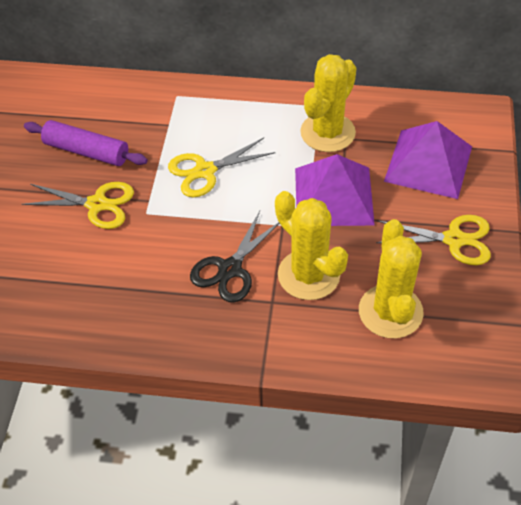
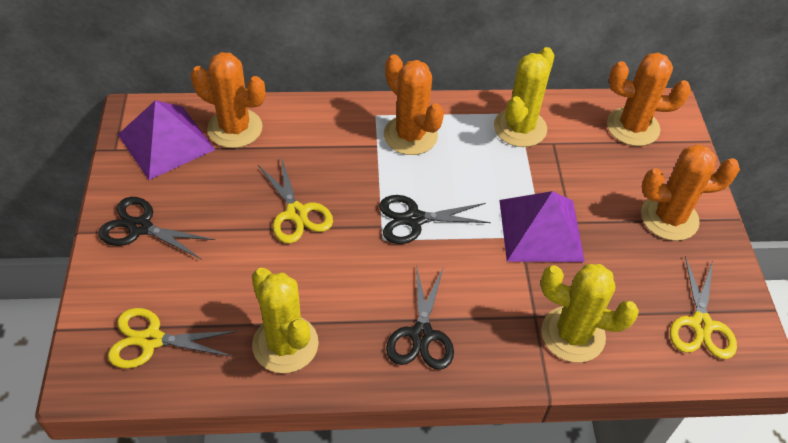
black scissors: [190,211,280,303] = 1 -> [98,197,215,260] [379,195,491,244] [386,264,454,370] = 3
orange cactus: none = 0 -> [190,52,265,148] [384,54,444,155] [607,53,691,146] [641,144,740,241] = 4
purple rolling pin: [24,120,148,166] = 1 -> none = 0

